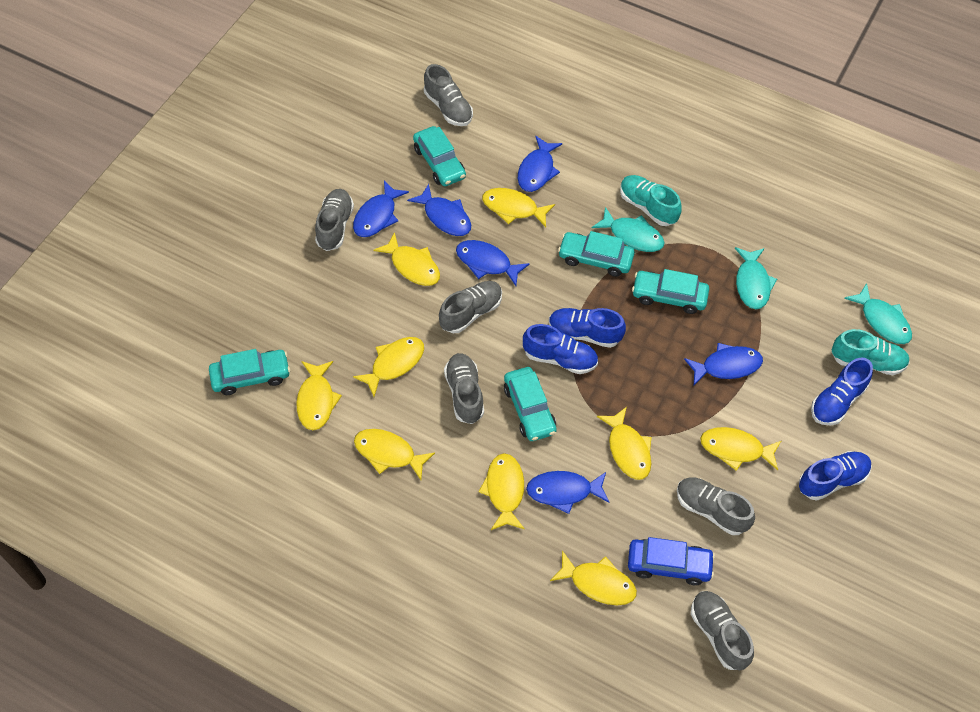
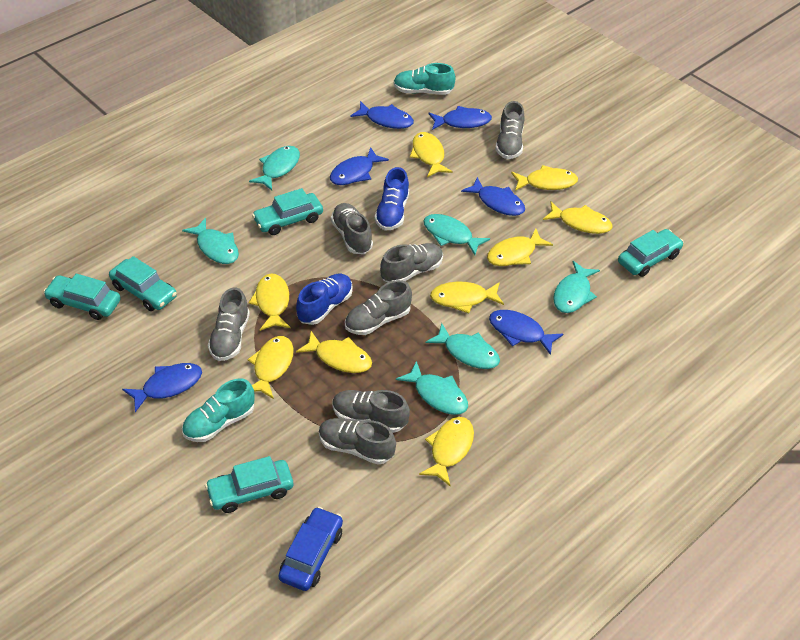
blue shoe: [523,324,598,374] [549,308,626,348] [799,451,872,501] [811,358,873,425] = 4 -> [296,274,353,325] [375,167,409,230] = 2
grey shoe: [315,189,354,251] [424,64,473,126] [439,281,502,333] [444,353,484,424] [677,477,755,535] [691,591,754,670] = 6 -> [208,287,250,361] [319,418,396,465] [331,203,373,254] [332,390,410,433] [345,280,412,335] [380,243,443,282] [495,101,525,159] = 7
turquoise fish: [592,207,665,252] [735,247,777,309] [844,283,912,344] = 3 -> [182,218,239,264] [249,146,300,190] [396,361,468,415] [424,214,490,255] [426,323,500,369] [553,261,600,313] = 6

